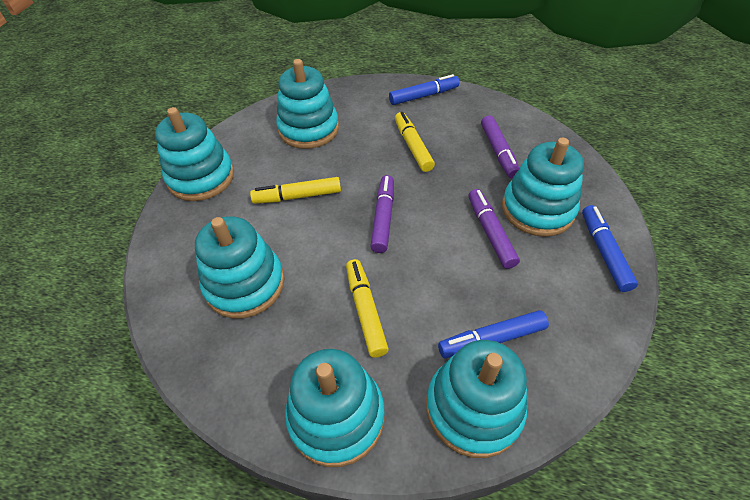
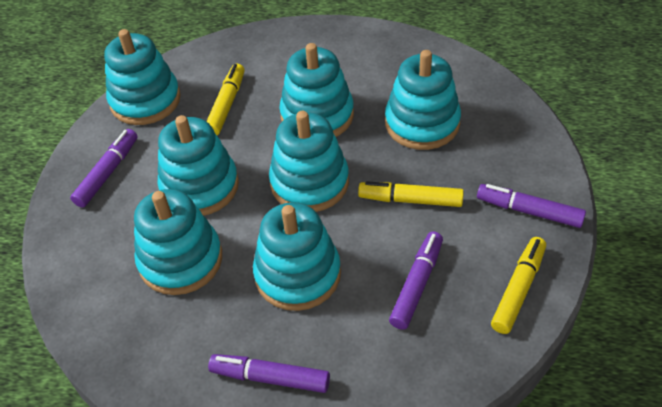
blue marker: [389,74,459,105] [438,310,549,358] [582,205,638,292] = 3 -> none = 0
purple marker: [370,175,394,253] [469,189,520,269] [481,115,520,179] = 3 -> [70,129,138,208] [208,354,330,393] [389,231,443,330] [477,184,586,228] = 4
turquoise stacking toy: [155,107,234,201] [195,216,284,319] [276,59,339,149] [285,349,384,467] [426,340,527,458] [502,138,584,237] = 6 -> [104,29,181,125] [134,189,222,295] [158,115,239,216] [253,202,341,311] [269,111,349,212] [279,43,354,137] [385,50,461,150] = 7

